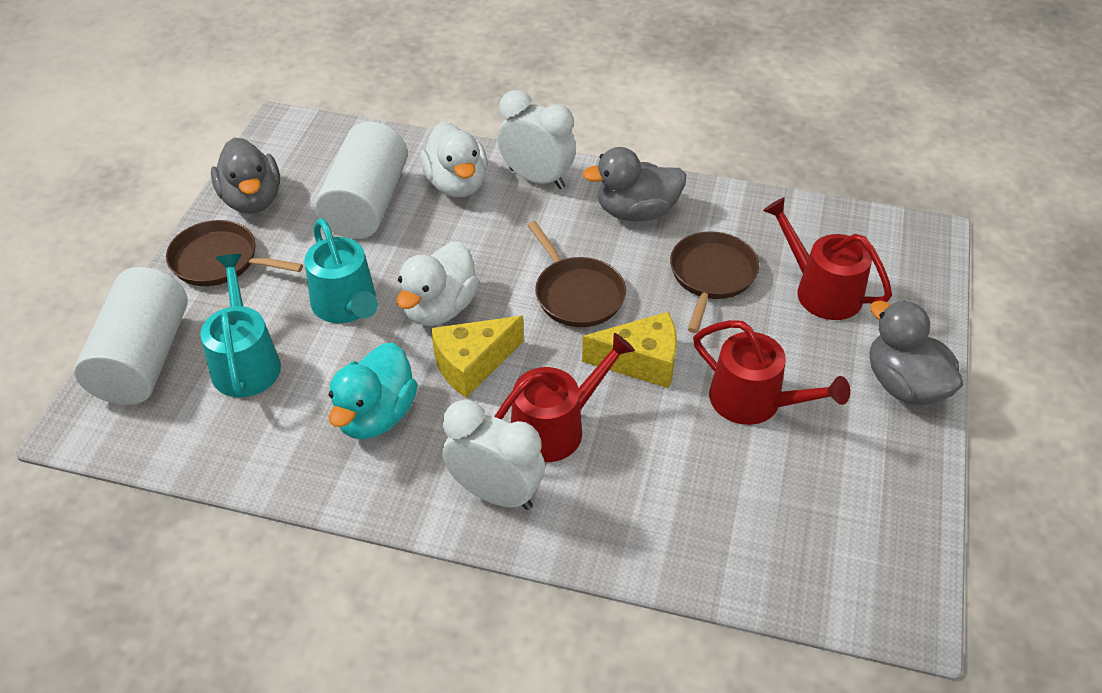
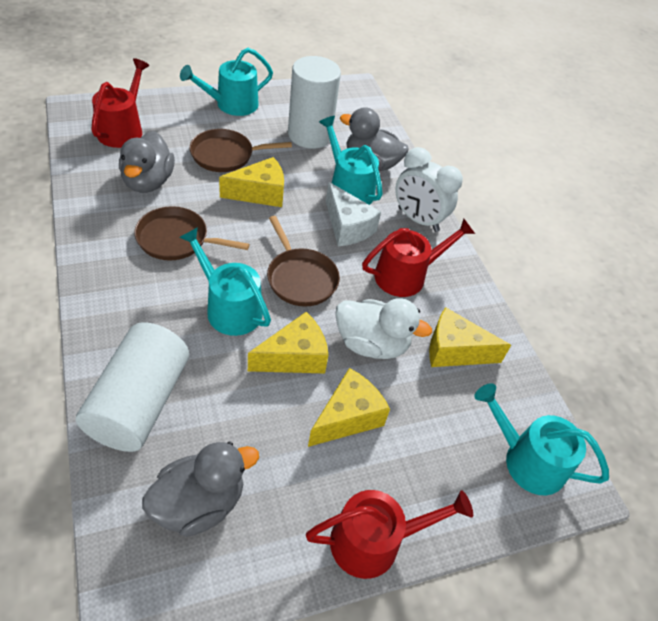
turquoise duck: [329,343,418,439] = 1 -> none = 0
turquoise watering can: [200,254,281,397] [305,218,378,323] = 2 -> [179,227,271,336] [180,48,273,116] [319,116,383,205] [474,383,609,495] = 4
white cheese: none = 0 -> [326,182,381,246] = 1
white clock: [443,399,545,510] [498,90,576,189] = 2 -> [395,147,463,232] = 1
white duck: [397,242,479,326] [420,122,487,198] = 2 -> [335,298,432,359] = 1
yellow cheese: [431,316,524,398] [582,312,677,388] = 2 -> [219,157,284,207] [248,312,328,373] [308,368,390,447] [429,307,511,367] = 4

